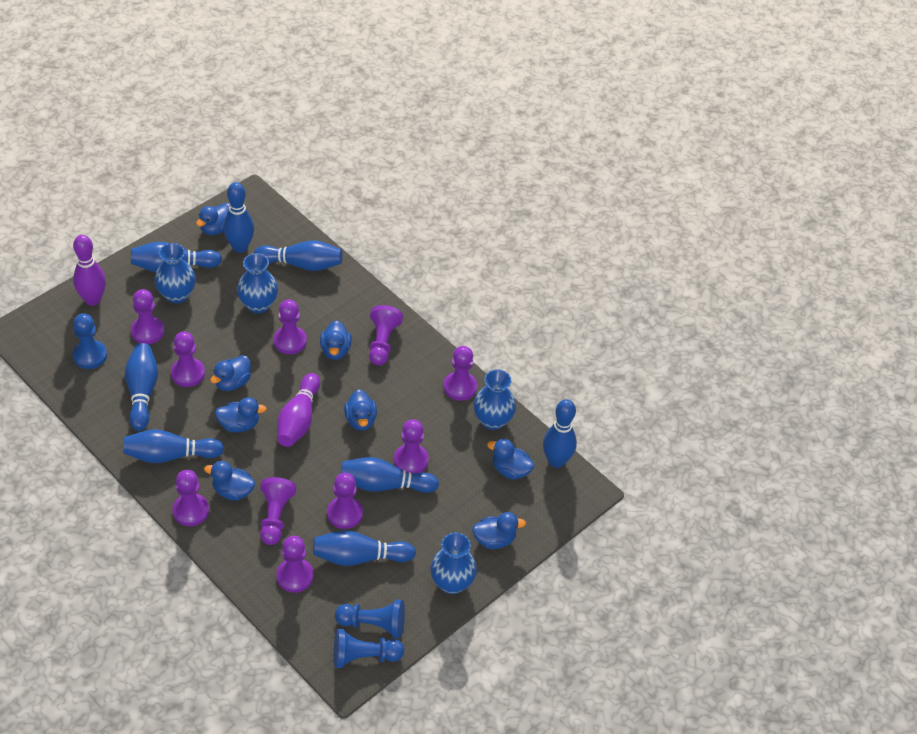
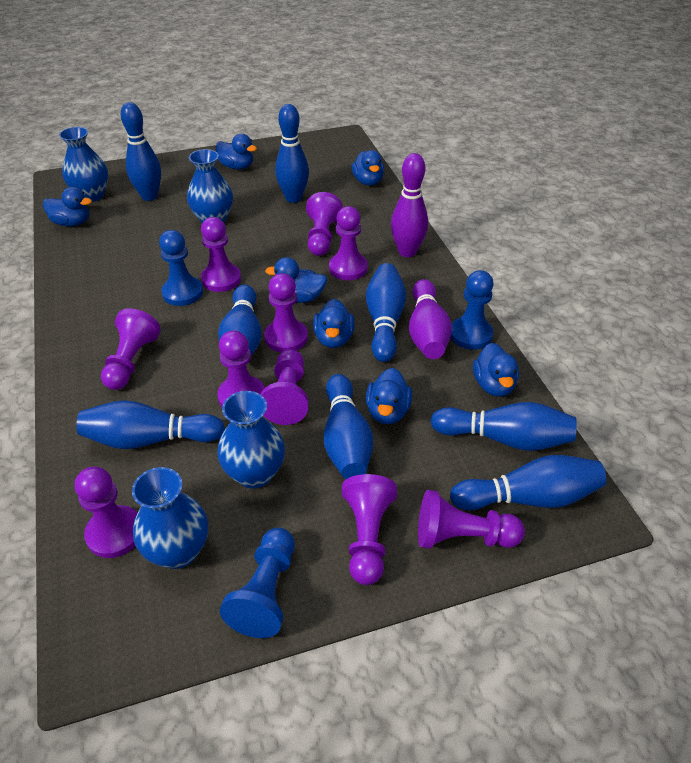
blue duck: [196,203,230,235] [204,461,255,501] [210,355,251,391] [215,397,267,432] [320,320,351,360] [344,389,377,431] [472,512,526,549] [487,439,535,480] = 8 -> [43,187,92,227] [215,134,257,170] [265,257,327,303] [313,299,355,348] [352,150,384,186] [366,368,412,424] [473,343,519,397] = 7

